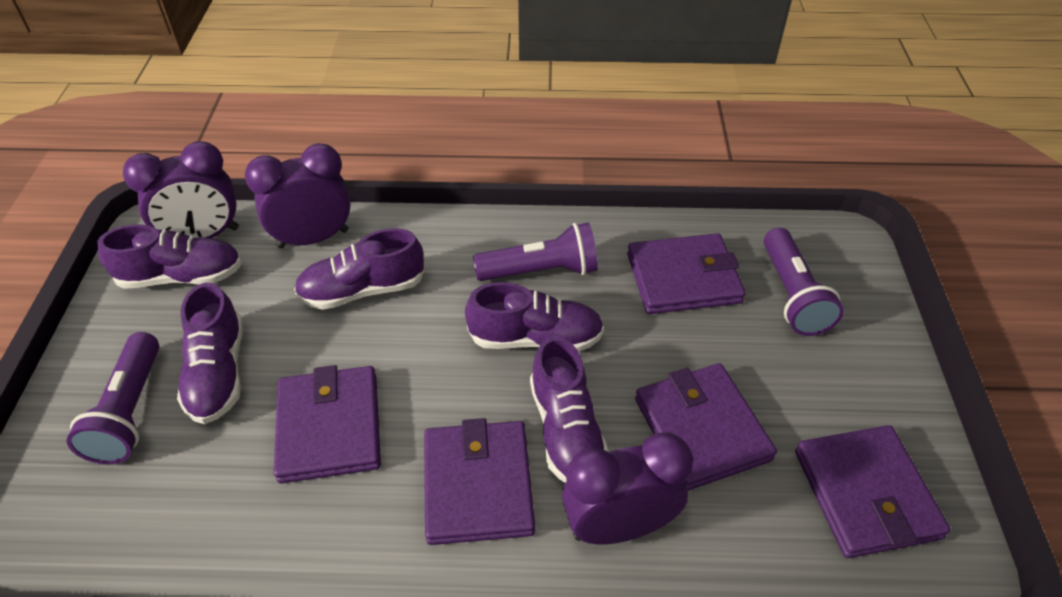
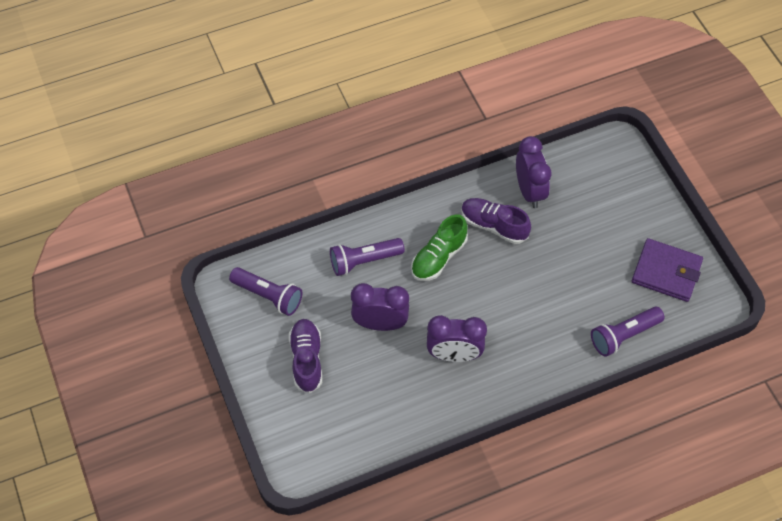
green shoe: none = 0 -> [411,215,468,281] = 1
purple shoe: [97,224,242,289] [177,283,243,424] [294,228,425,310] [465,282,604,352] [530,336,609,483] = 5 -> [289,319,322,394] [461,198,531,244] = 2
purple wallet: [274,365,381,483] [424,418,535,545] [627,233,746,314] [635,363,777,490] [795,425,951,558] = 5 -> [632,238,703,302] = 1

